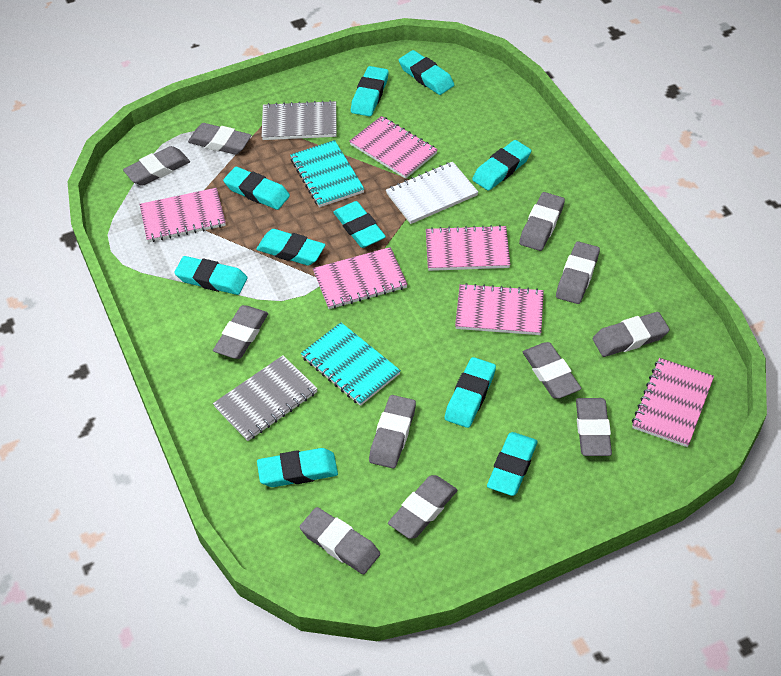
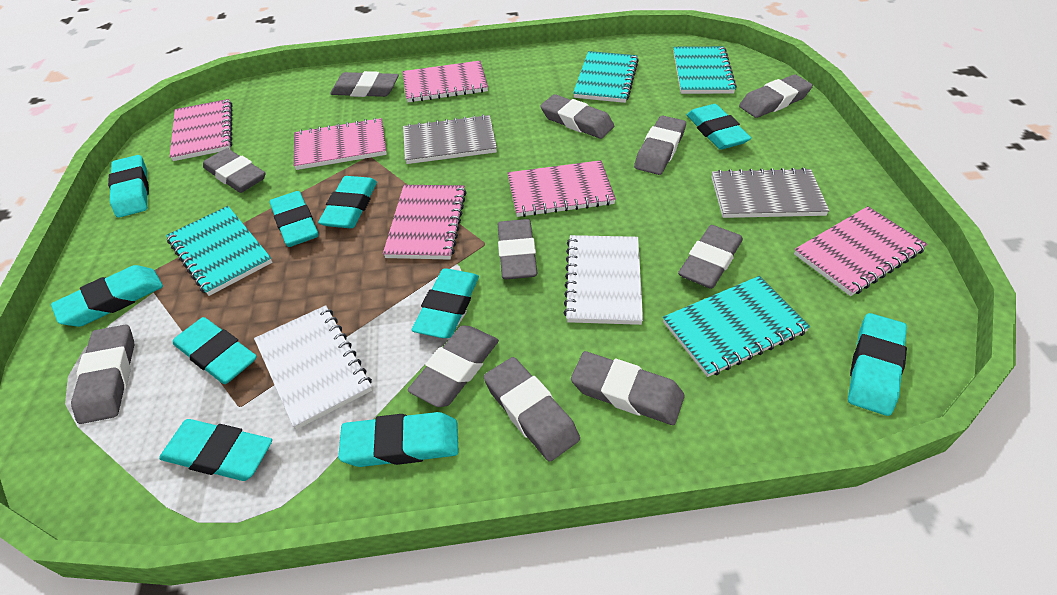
turquoise notebook: [290,140,364,207] [301,322,401,406] = 2 -> [166,206,272,296] [573,51,639,103] [663,276,810,377] [673,46,737,94] = 4
white notebook: [386,162,478,224] = 1 -> [254,305,372,430] [563,235,643,325] = 2

